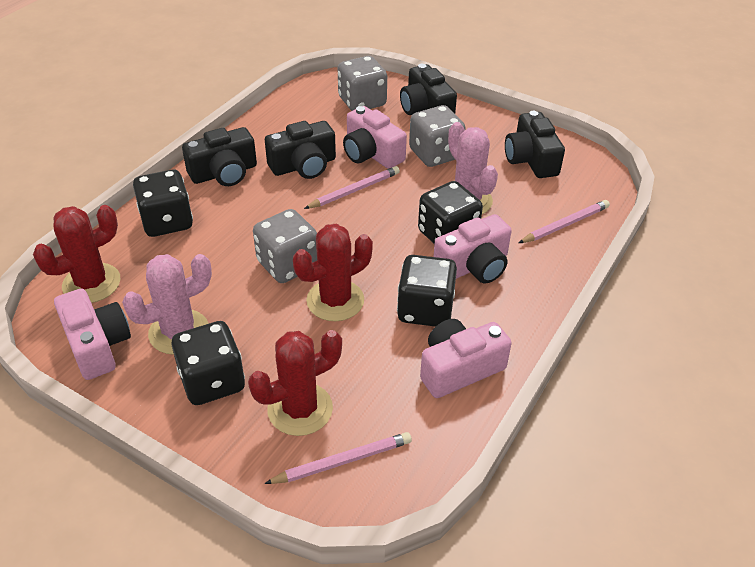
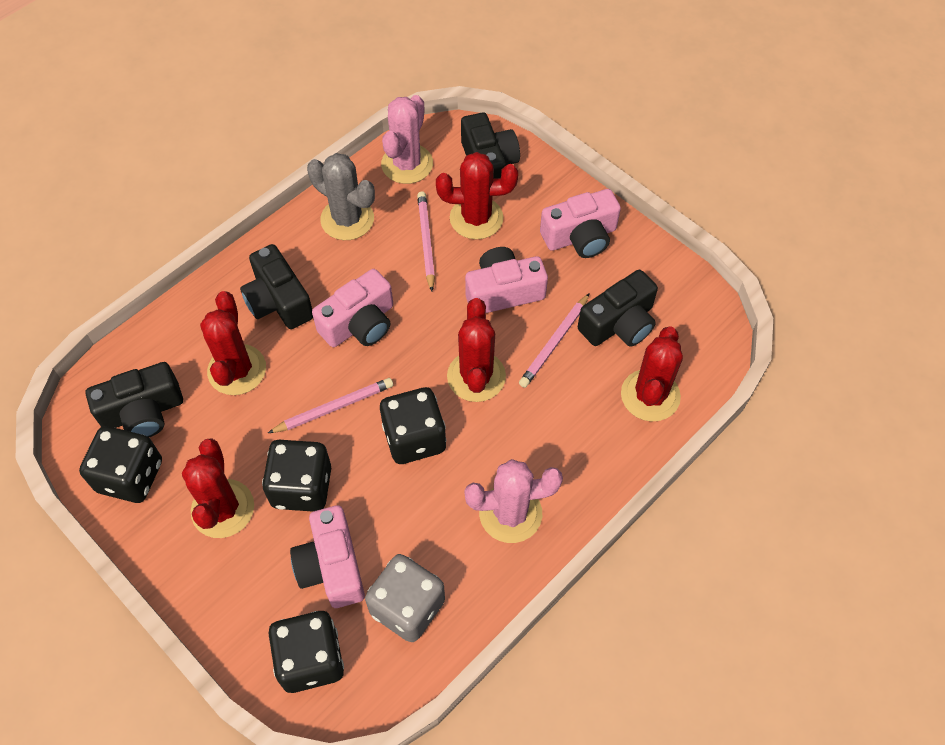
grey cactus: none = 0 -> [307,153,375,240] = 1
grey dice: [253,209,317,283] [338,56,387,111] [409,105,466,167] = 3 -> [365,554,445,642] = 1
red cactus: [33,205,121,303] [248,330,342,436] [293,224,373,321] = 3 -> [182,438,254,538] [200,291,266,395] [436,152,518,239] [447,298,506,402] [621,326,683,421] = 5

